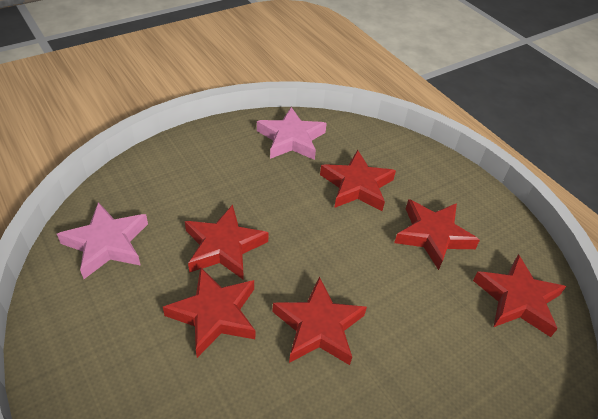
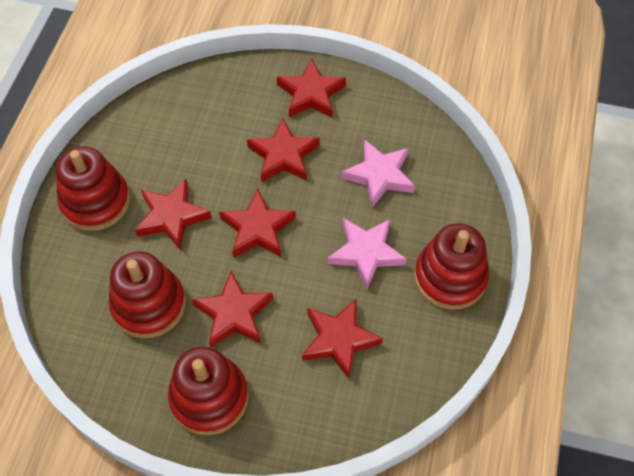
red stacking toy: none = 0 -> [56,146,130,231] [109,251,186,338] [168,347,248,435] [414,223,489,310] = 4

